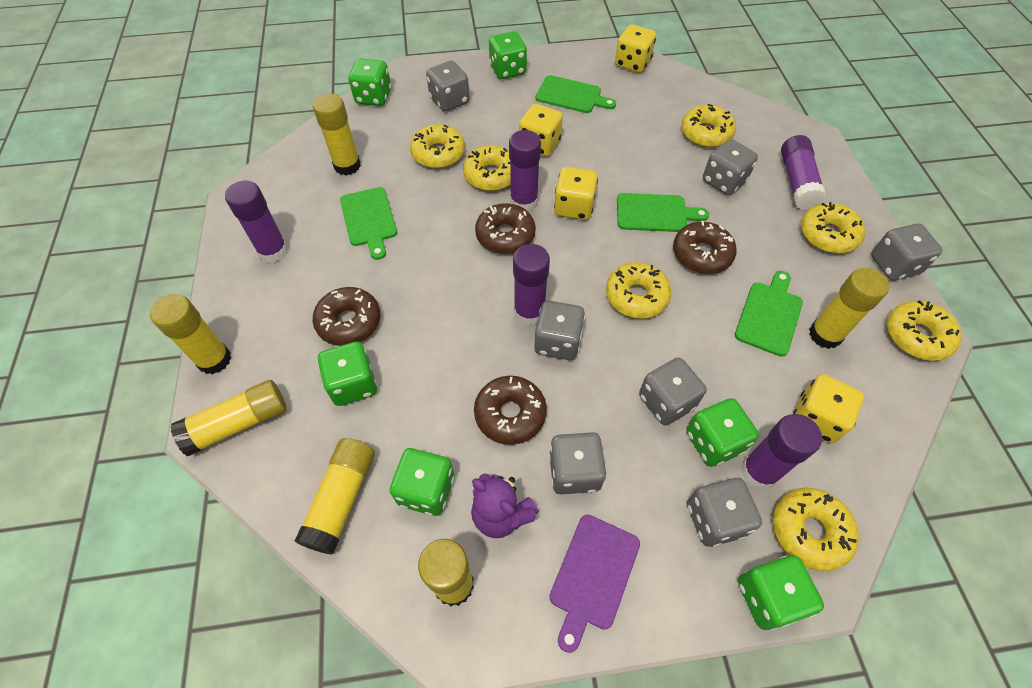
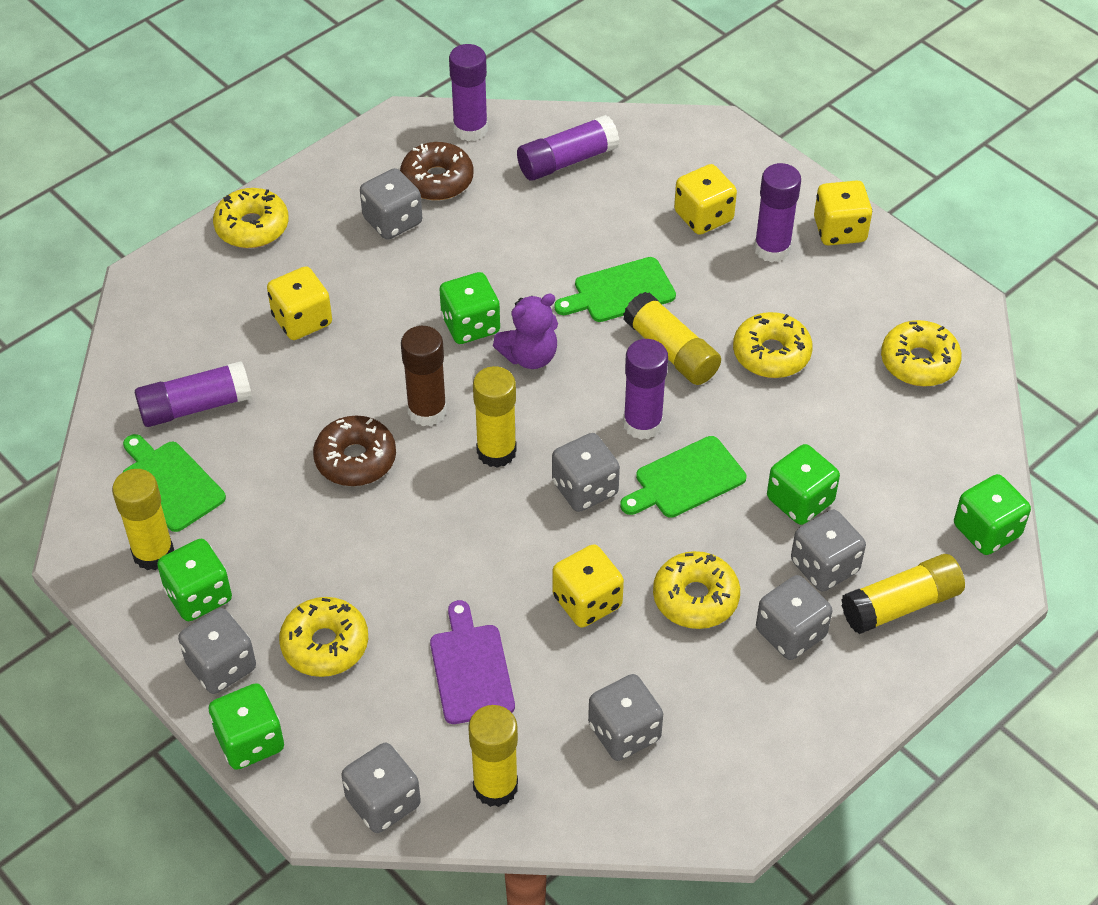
brown donut: [313,287,380,346] [474,376,547,445] [475,203,536,254] [673,221,737,274] = 4 -> [313,416,396,486] [400,142,474,200] = 2
brown glue stick: none = 0 -> [401,326,447,426] = 1
green cutting board: [340,187,397,260] [536,75,616,113] [617,193,709,232] [735,271,803,357] = 4 -> [123,434,226,532] [554,257,676,322] [620,436,746,518] = 3
green dice: [318,342,377,406] [349,59,391,106] [390,448,454,516] [489,31,527,79] [686,398,759,467] [738,555,824,630] = 6 -> [157,539,232,621] [209,683,284,770] [439,272,500,344] [767,444,840,525] [954,474,1031,555] = 5
yellow donut: [410,124,465,168] [463,145,511,191] [606,262,671,319] [681,104,736,147] [773,488,859,571] [801,202,865,254] [887,300,962,361] = 7 -> [213,188,289,248] [279,597,368,677] [653,551,740,629] [733,312,813,378] [881,320,962,387] = 5
yellow glue stick: [150,294,231,374] [170,380,286,456] [295,438,375,555] [313,94,361,176] [418,539,474,606] [809,268,889,349] = 6 -> [112,469,174,570] [468,705,518,807] [473,366,517,468] [623,292,721,385] [841,554,965,634] = 5

